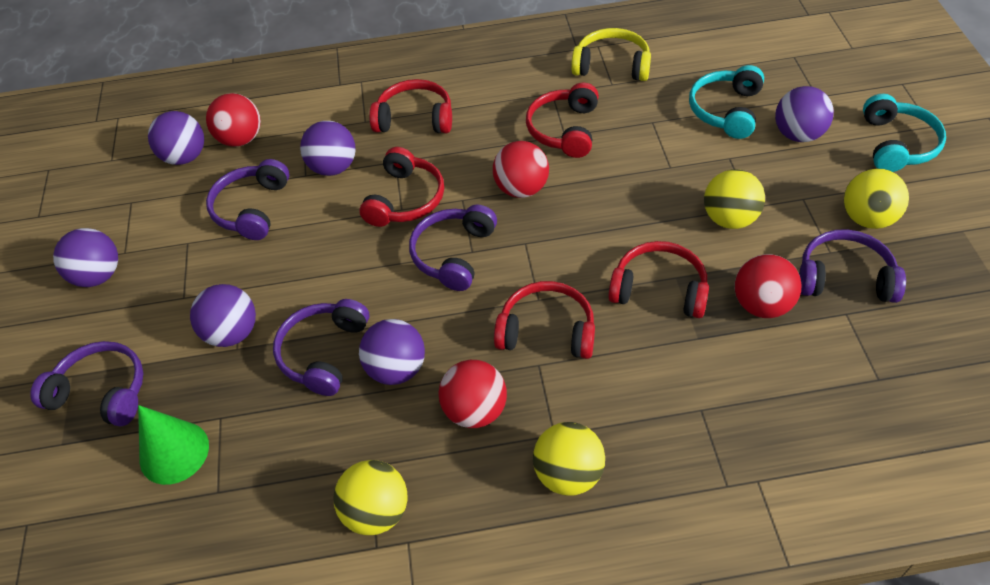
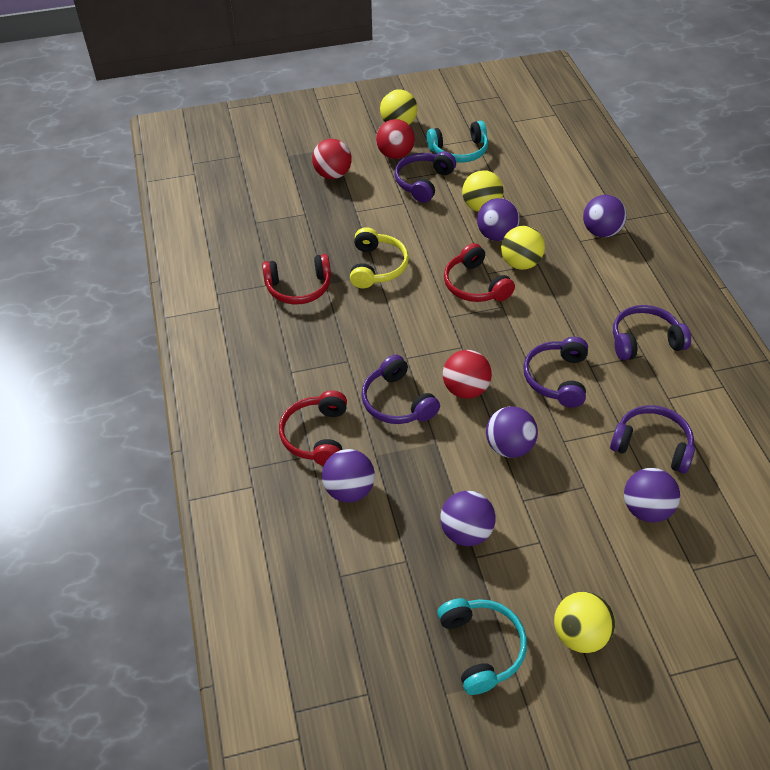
green cone: [138,405,209,485] = 1 -> none = 0
red ball: [206,93,261,147] [438,360,507,428] [493,141,549,198] [735,254,802,318] = 4 -> [312,139,352,179] [376,119,415,159] [443,350,492,399] = 3
red headphones: [359,147,444,227] [369,79,452,133] [494,281,595,359] [526,83,599,158] [608,241,709,318] = 5 -> [262,254,331,304] [279,390,347,466] [444,243,515,302] = 3

